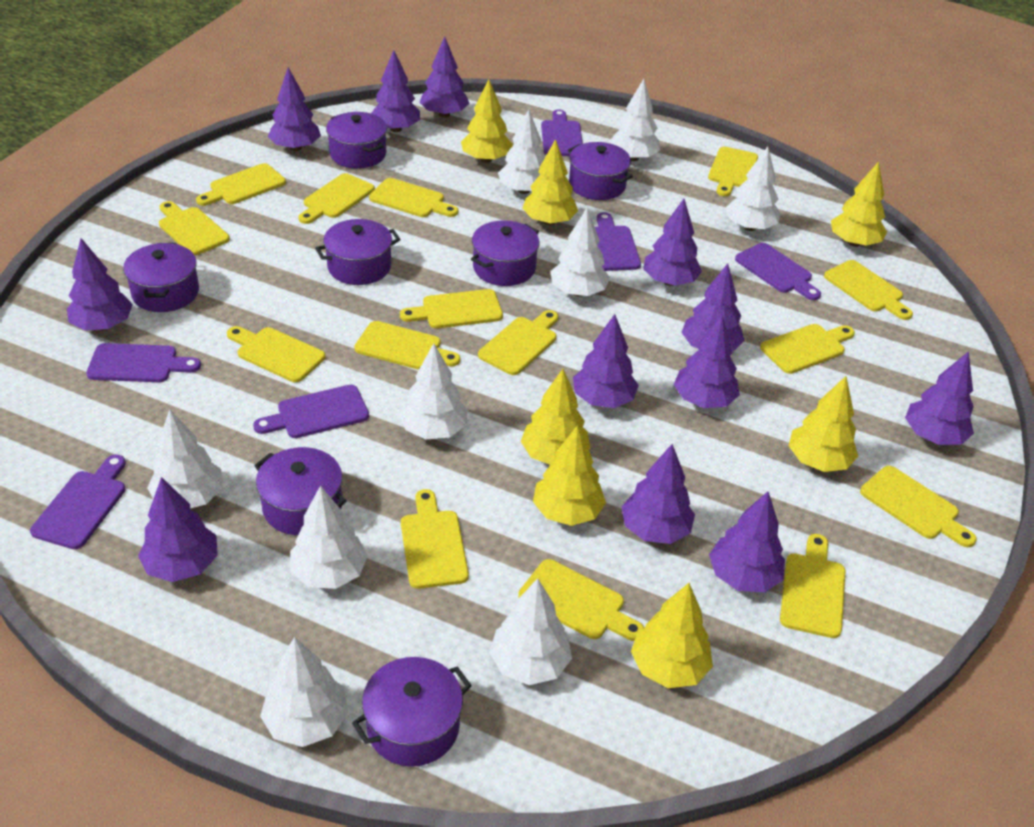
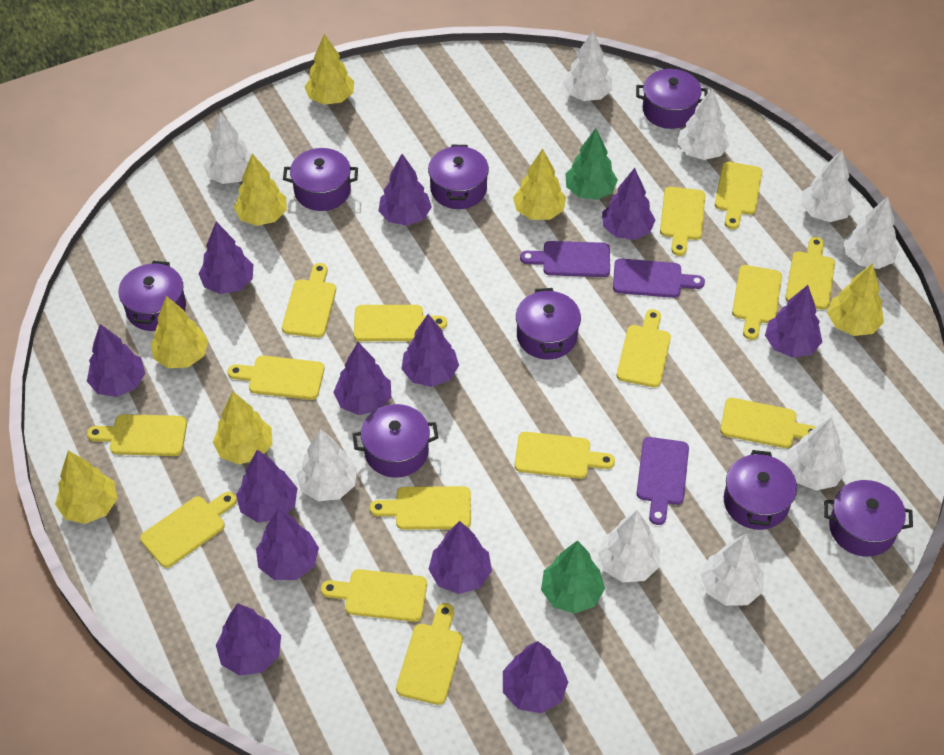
green tree: none = 0 -> [541,540,605,614] [565,128,618,200] = 2
purple cutting board: [30,455,126,549] [86,343,201,382] [253,385,369,438] [541,110,583,156] [595,212,641,271] [735,243,821,300] = 6 -> [520,241,610,277] [613,258,705,298] [637,437,689,525] = 3
purple pot: [123,243,199,312] [254,447,346,535] [315,219,401,285] [326,112,387,169] [352,657,472,767] [471,220,539,286] [568,142,633,200] = 7 -> [118,261,186,331] [283,148,358,211] [352,404,439,478] [428,145,489,209] [516,288,581,359] [636,69,708,129] [724,450,797,530] [824,480,913,557] = 8

